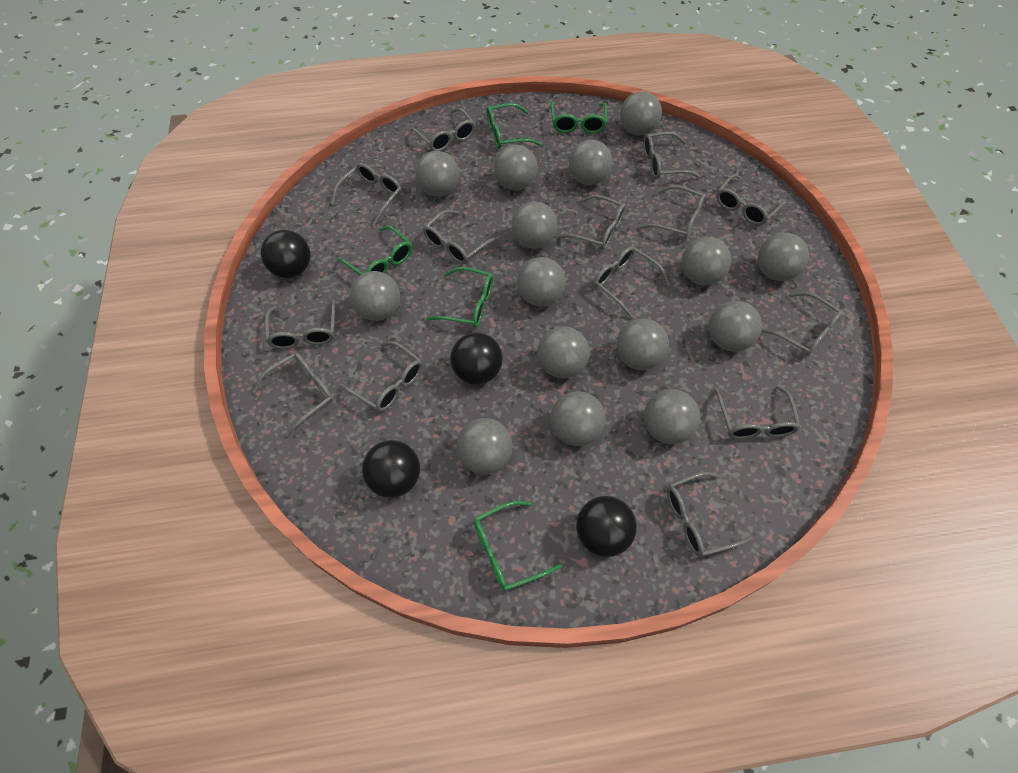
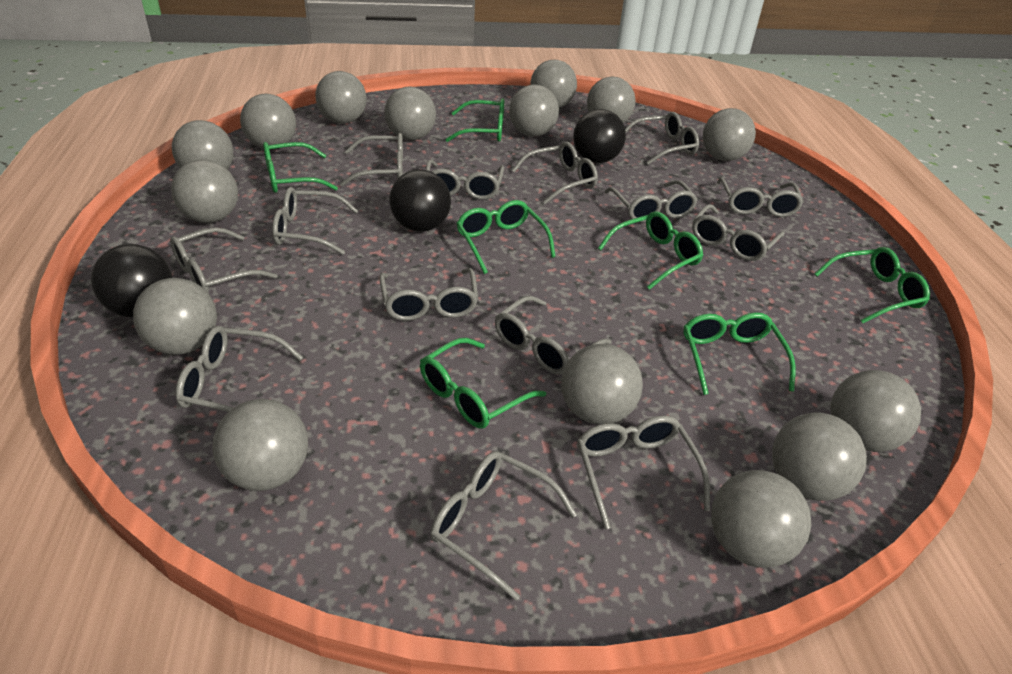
black ball: [261,230,311,278] [362,440,420,498] [450,332,503,385] [576,496,637,557] = 4 -> [91,244,172,317] [389,169,451,232] [573,109,626,163] = 3
green glasses: [337,226,412,275] [426,267,493,327] [474,501,562,591] [487,103,542,149] [551,102,607,134] = 5 -> [263,142,338,193] [420,338,546,429] [445,98,504,142] [456,200,556,274] [598,211,703,290] [683,312,796,395] [815,247,930,323] = 7

